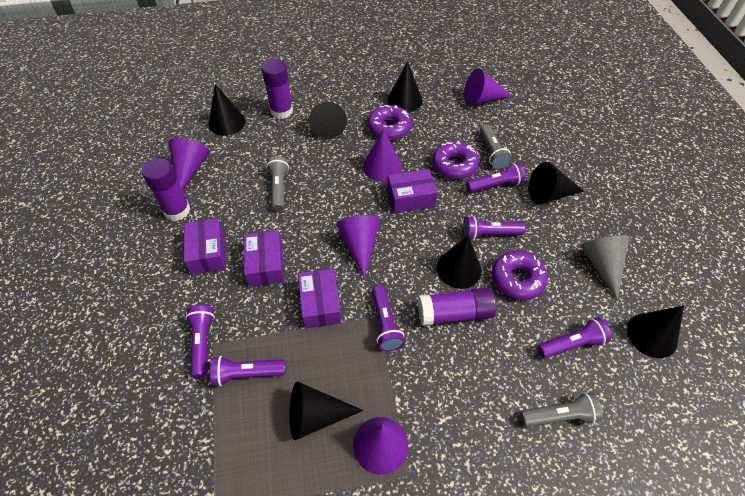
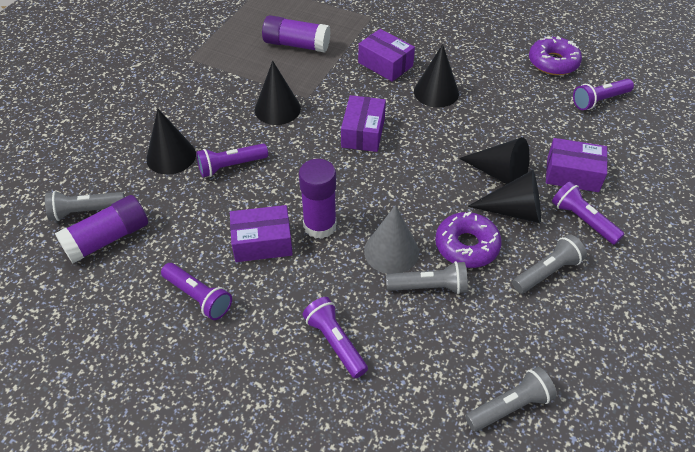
black cone: [208,84,245,136] [289,381,363,440] [309,102,347,139] [387,61,423,112] [436,235,482,289] [529,162,584,204] [627,306,684,358] = 7 -> [146,108,196,175] [255,61,301,125] [414,44,459,108] [459,137,530,184] [468,170,541,223] = 5
grey flashlight: [266,156,289,211] [480,124,512,169] [520,392,603,427] = 3 -> [45,191,125,221] [386,261,468,294] [465,367,557,431] [512,234,587,293] = 4
purple cone: [168,138,210,190] [336,215,380,278] [353,417,408,475] [363,129,402,182] [464,69,512,106] = 5 -> none = 0
purple donut: [368,105,412,140] [432,141,479,179] [492,251,548,300] = 3 -> [435,212,502,268] [529,36,582,75] = 2
purple flashlight: [185,305,215,378] [210,356,285,386] [372,285,405,351] [463,216,526,240] [466,162,525,192] [538,317,611,359] = 6 -> [161,263,232,320] [196,144,268,177] [302,297,368,378] [552,181,624,245] [573,79,634,110] = 5

